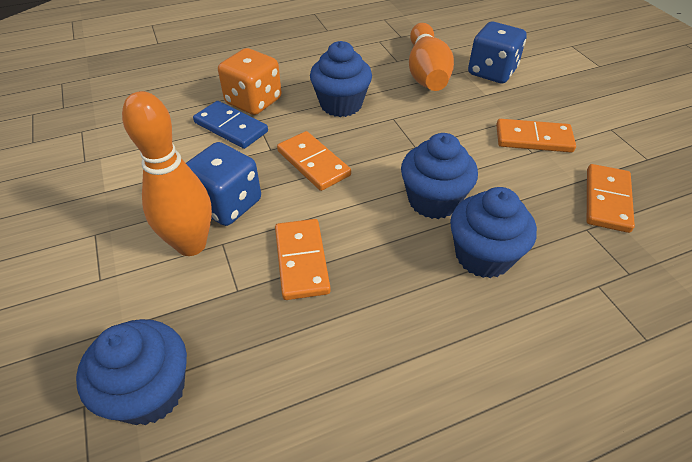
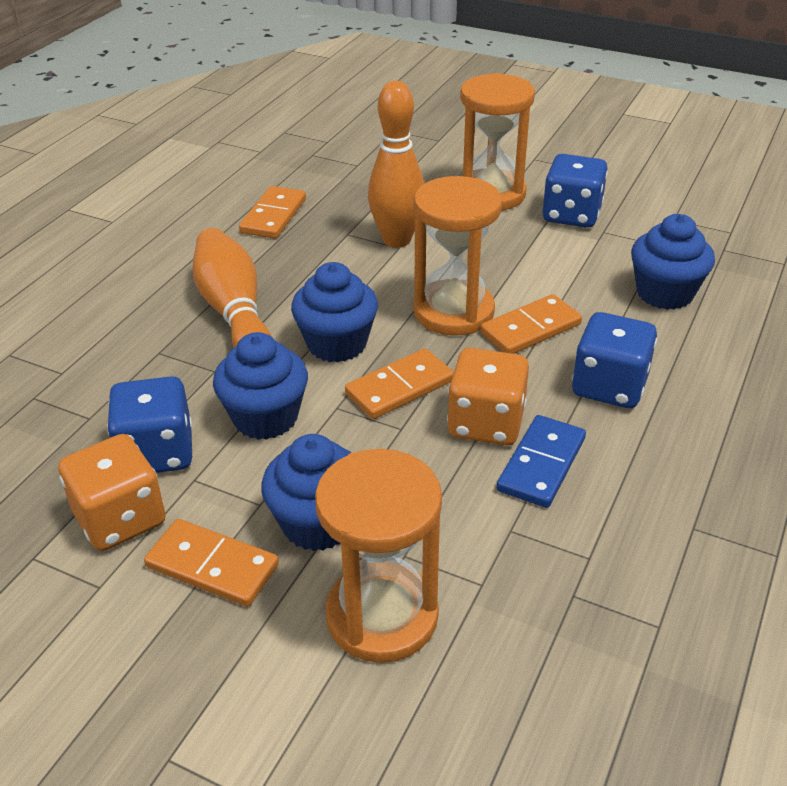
blue dice: [186,142,261,226] [468,22,527,83] = 2 -> [107,376,192,473] [543,154,608,228] [572,312,657,408] = 3
orange dice: [218,48,282,115] = 1 -> [58,434,166,551] [447,348,529,445] = 2
orange hourglass: none = 0 -> [315,449,442,663] [413,176,502,336] [460,73,535,211] = 3

